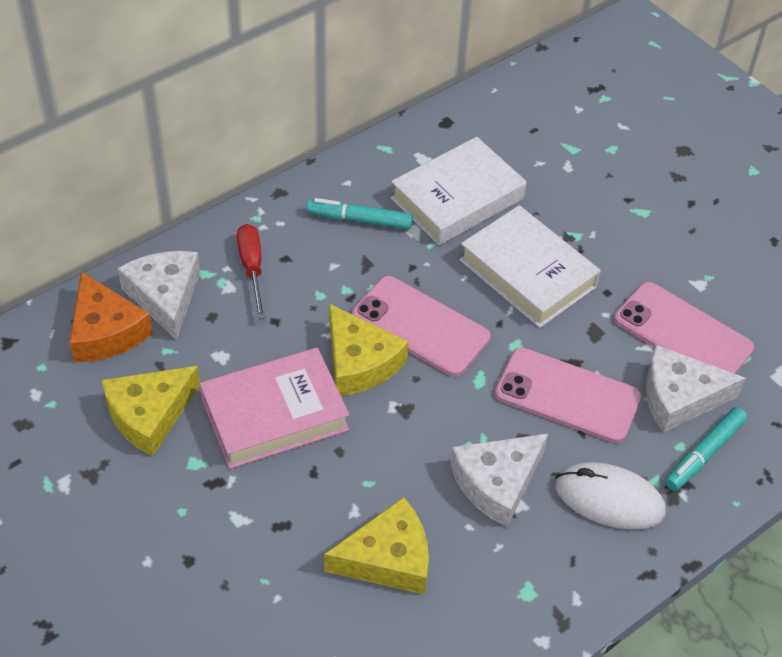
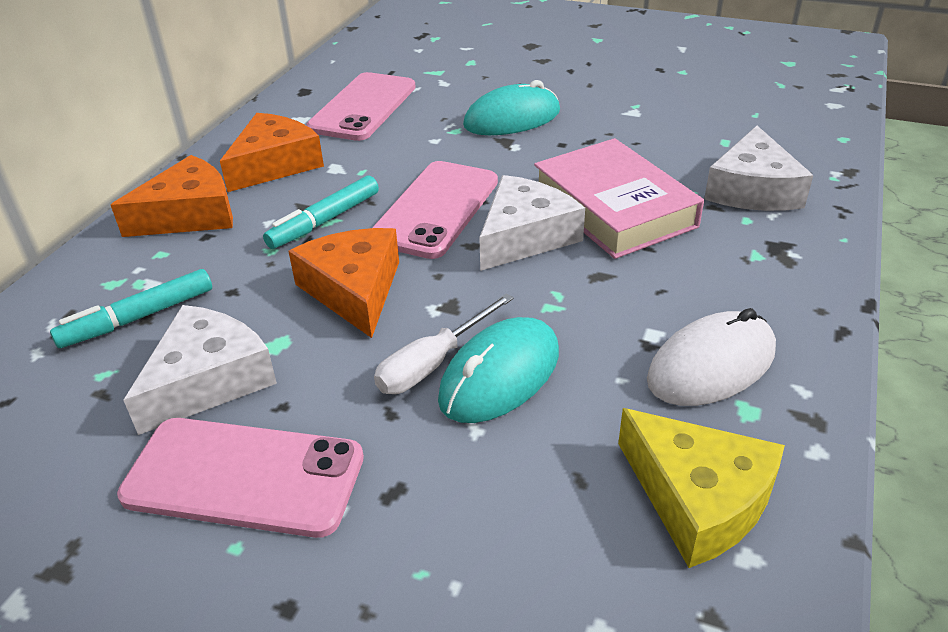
orange cheese: [69,271,153,363] = 1 -> [111,155,233,237] [220,113,324,192] [288,228,399,338] = 3
red screwdriver: [237,224,265,319] = 1 -> none = 0
turquoise mouse: none = 0 -> [438,317,559,423] [463,80,560,135] = 2
white book: [391,137,526,245] [459,205,601,328] = 2 -> none = 0
white screwdriver: none = 0 -> [374,293,514,394] = 1
yellow cheese: [102,366,200,456] [324,497,429,595] [329,304,408,396] = 3 -> [618,408,785,568] = 1

